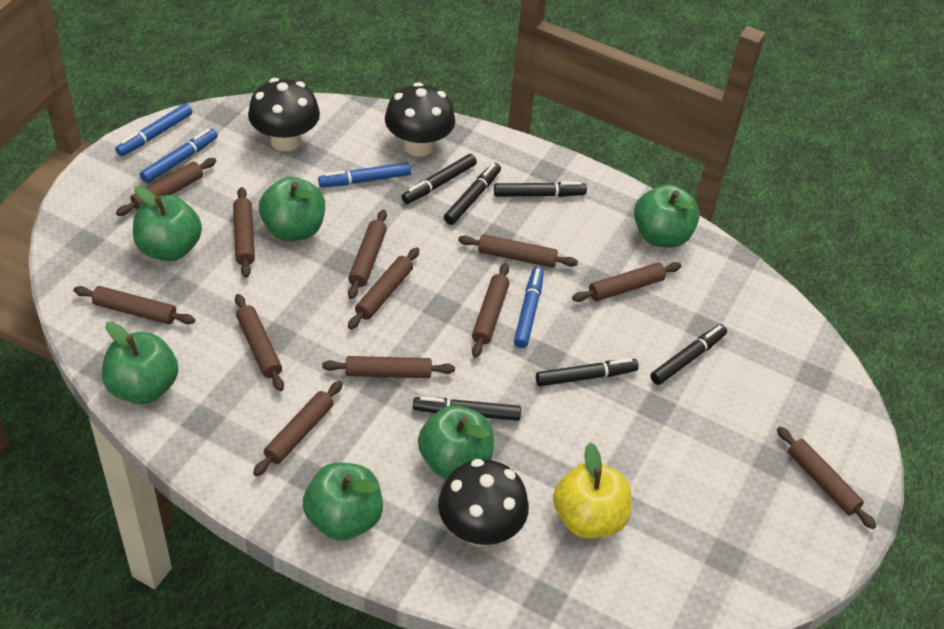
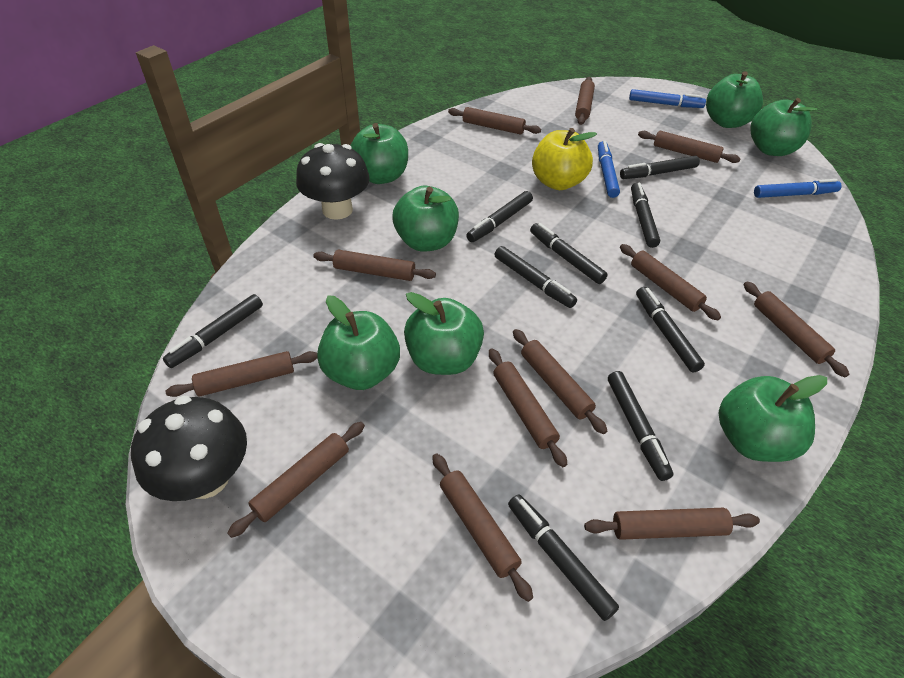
black marker: [401,154,477,204] [413,396,521,421] [444,163,501,225] [494,182,587,197] [536,358,639,386] [650,324,727,385] = 6 -> [163,294,263,368] [466,191,533,242] [494,246,577,308] [508,494,619,621] [530,223,608,284] [608,371,673,481] [620,156,700,179] [631,183,660,248] [636,287,705,373] = 9
black mushroom: [248,78,320,151] [385,82,455,157] [438,459,529,546] = 3 -> [131,395,247,501] [296,143,370,220] = 2
blue marker: [115,104,192,156] [140,128,218,183] [318,162,411,187] [514,267,544,348] = 4 -> [598,141,620,198] [629,89,706,108] [754,179,842,198] = 3
green apple: [102,322,178,404] [133,186,202,261] [259,177,325,241] [303,462,383,541] [418,405,494,479] [634,185,700,248] = 6 -> [317,296,400,390] [350,123,408,184] [392,186,459,252] [404,292,484,375] [706,71,763,128] [718,375,827,462] [750,98,818,156] = 7

